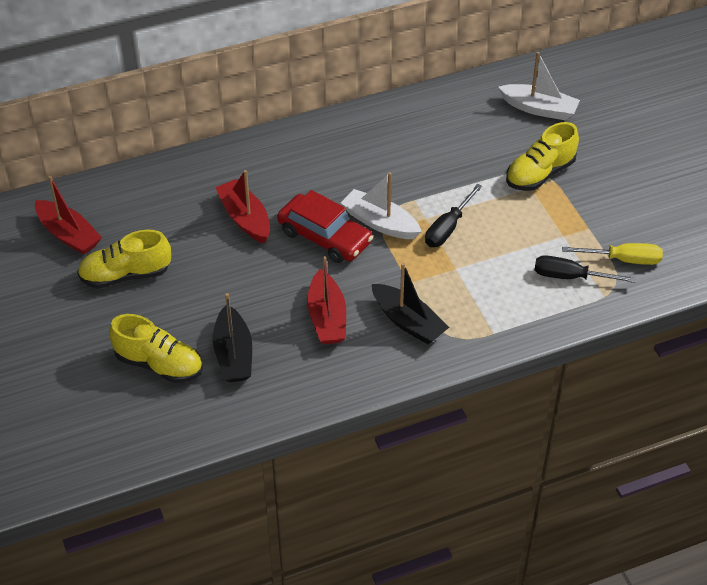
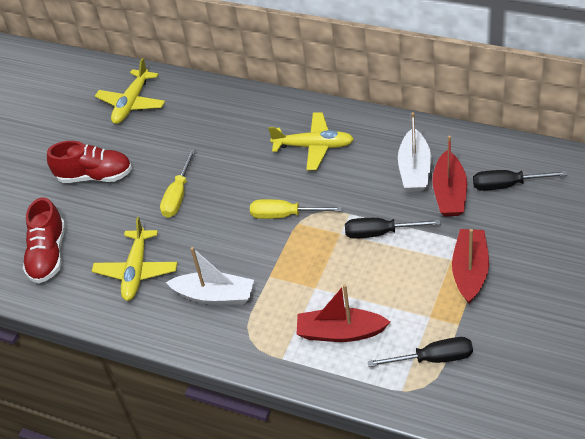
black boat: [213,293,252,382] [372,263,449,344] = 2 -> none = 0
black screwdriver: [425,184,483,247] [534,255,636,283] = 2 -> [345,218,440,239] [367,337,473,367] [473,170,568,191] = 3
red car: [277,190,373,263] = 1 -> none = 0
red shoe: none = 0 -> [23,197,65,283] [47,141,132,183] = 2
yellow plane: none = 0 -> [92,217,178,301] [95,58,165,124] [268,112,354,170] = 3
yellow screwdriver: [562,243,663,265] = 1 -> [160,149,196,218] [250,199,342,219] = 2
yellow shoe: [77,230,171,289] [109,314,203,383] [506,122,579,191] = 3 -> none = 0

